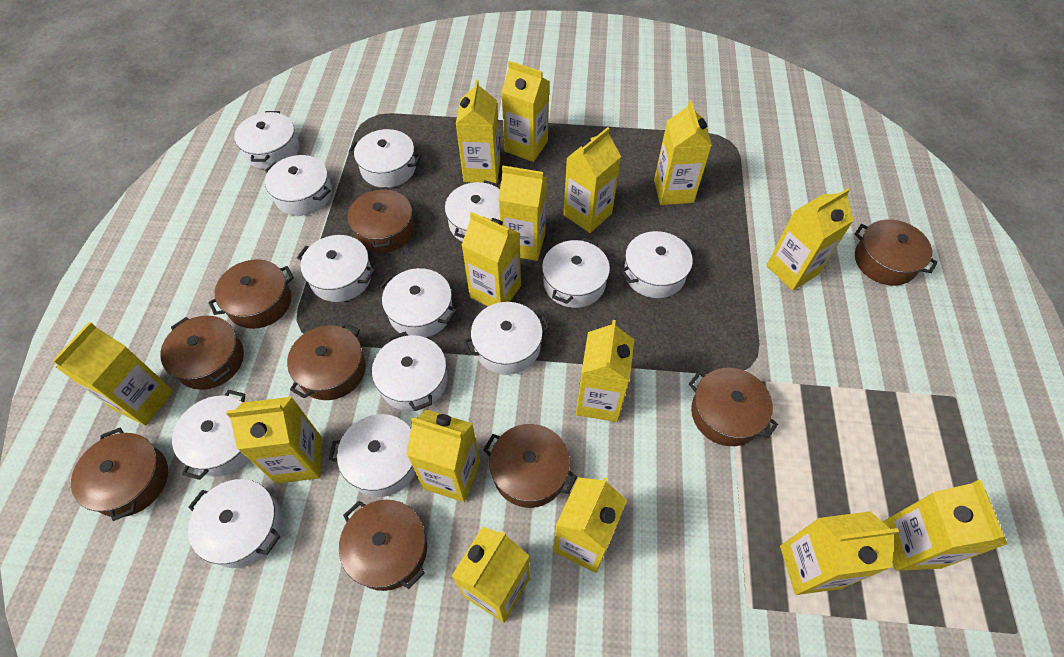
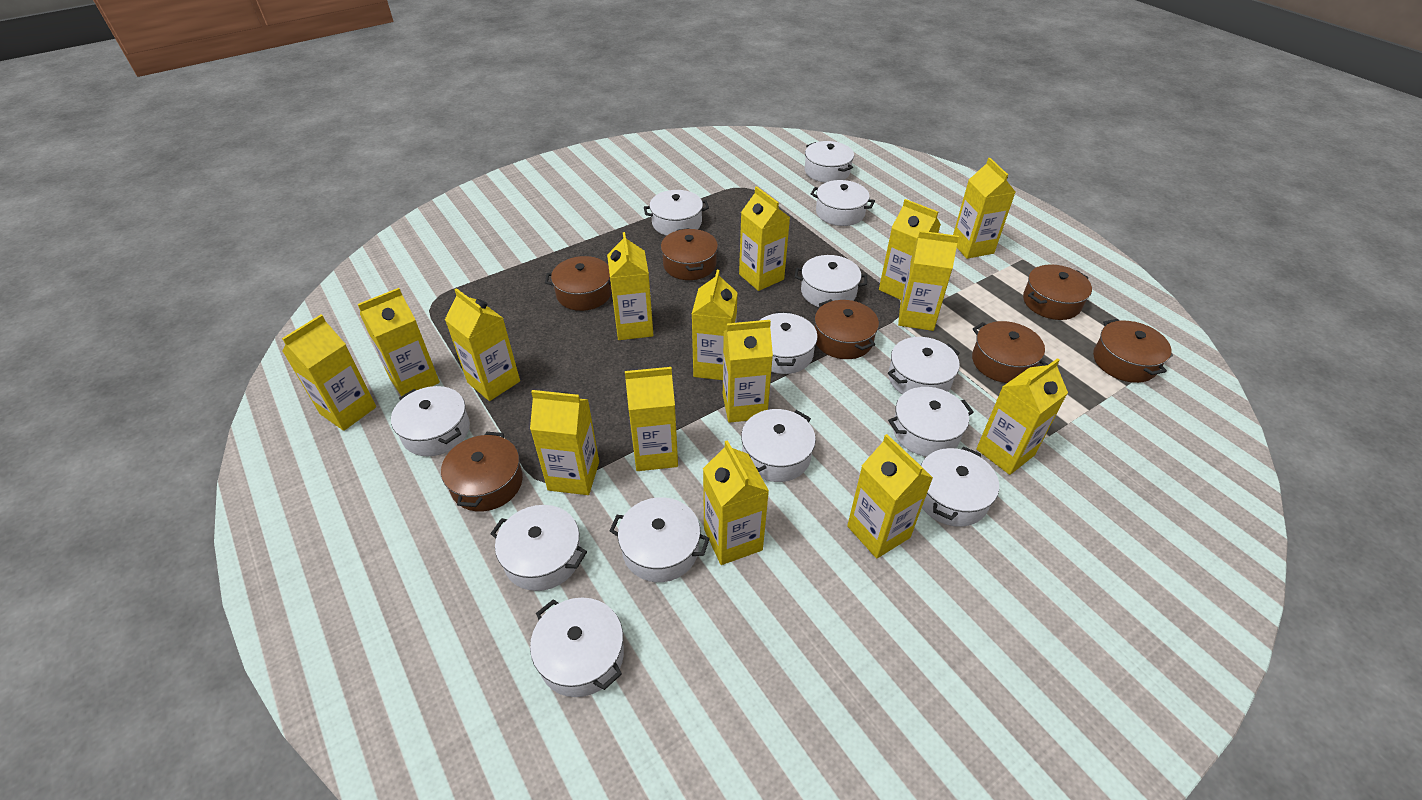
brown pot: [71,428,168,521] [160,316,244,390] [208,259,294,329] [287,323,366,400] [339,500,427,591] [347,187,414,253] [483,424,577,508] [689,368,778,446] [854,219,938,285] = 9 -> [441,432,523,511] [545,256,612,311] [661,228,718,280] [815,299,879,359] [972,321,1048,383] [1023,264,1092,320] [1093,319,1172,383] = 7

